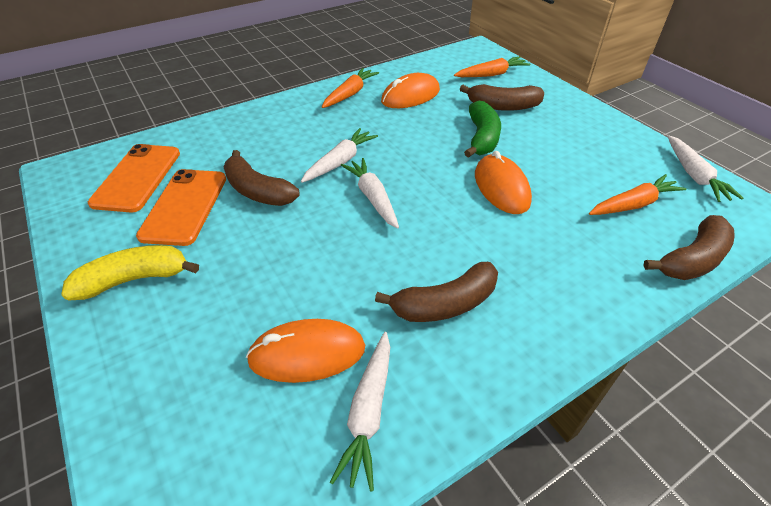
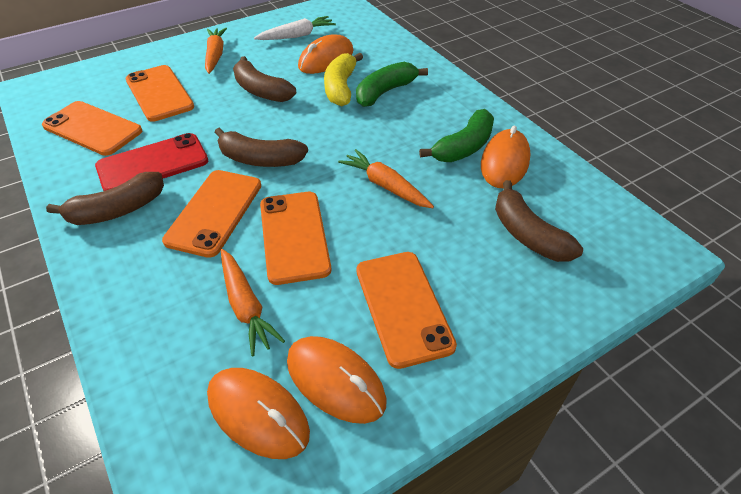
green banana: [464,101,501,158] = 1 -> [356,62,428,107] [419,109,494,162] = 2
orange mouse: [246,319,365,383] [381,73,440,108] [475,151,532,214] = 3 -> [207,368,310,459] [287,336,387,424] [298,34,353,74] [481,126,530,188] = 4
orange phone: [88,144,180,212] [136,169,226,246] = 2 -> [42,101,142,156] [126,65,194,122] [162,170,261,258] [260,192,331,285] [356,252,457,369] = 5
red phone: none = 0 -> [95,133,208,191] = 1
white carrot: [301,128,378,183] [330,332,390,492] [341,158,399,229] [668,136,743,202] = 4 -> [254,16,336,40] = 1

